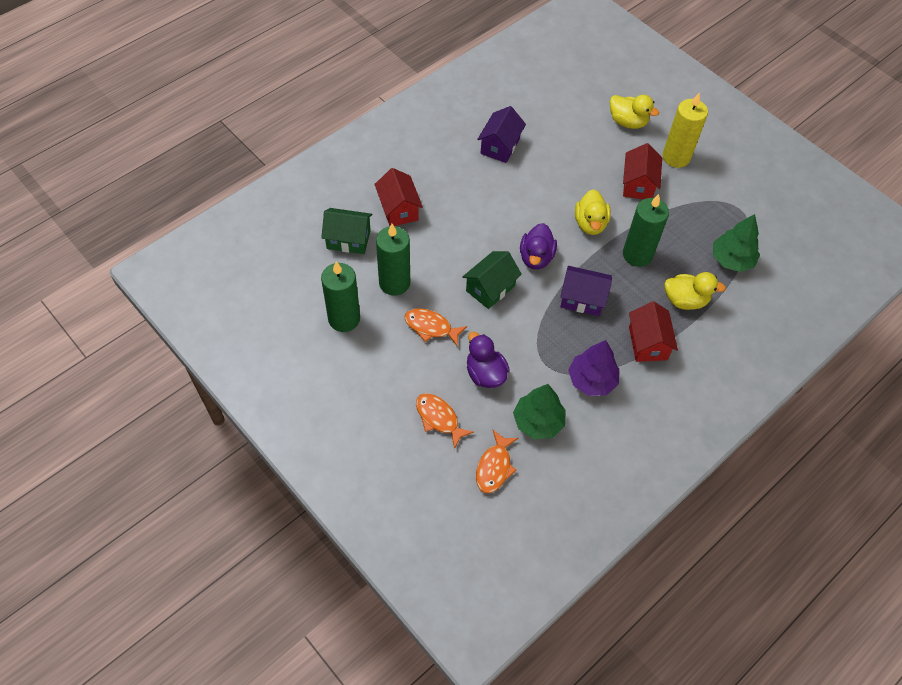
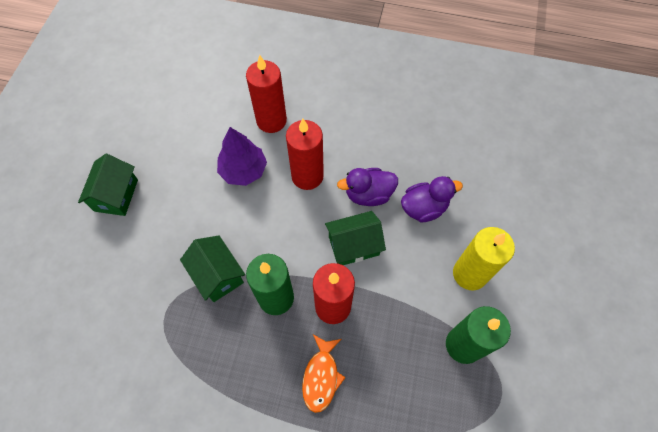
green candle: [321,261,360,332] [376,224,410,296] [623,194,669,267] = 3 -> [246,254,294,315] [446,306,511,364] = 2
green house: [321,208,372,254] [463,251,522,309] = 2 -> [78,154,138,216] [180,236,245,302] [325,211,386,265] = 3
green tree: [513,384,566,439] [713,214,760,272] = 2 -> none = 0
orange fish: [404,308,467,346] [416,393,474,449] [476,430,518,493] = 3 -> [302,334,346,413] = 1
purple house: [477,106,526,163] [560,266,612,316] = 2 -> none = 0
red candle: none = 0 -> [246,55,287,133] [286,119,324,190] [313,263,355,324] = 3
red house: [374,168,423,226] [623,143,662,199] [629,301,678,362] = 3 -> none = 0
yellow duck: [575,189,611,235] [610,95,659,129] [664,272,726,310] = 3 -> none = 0

